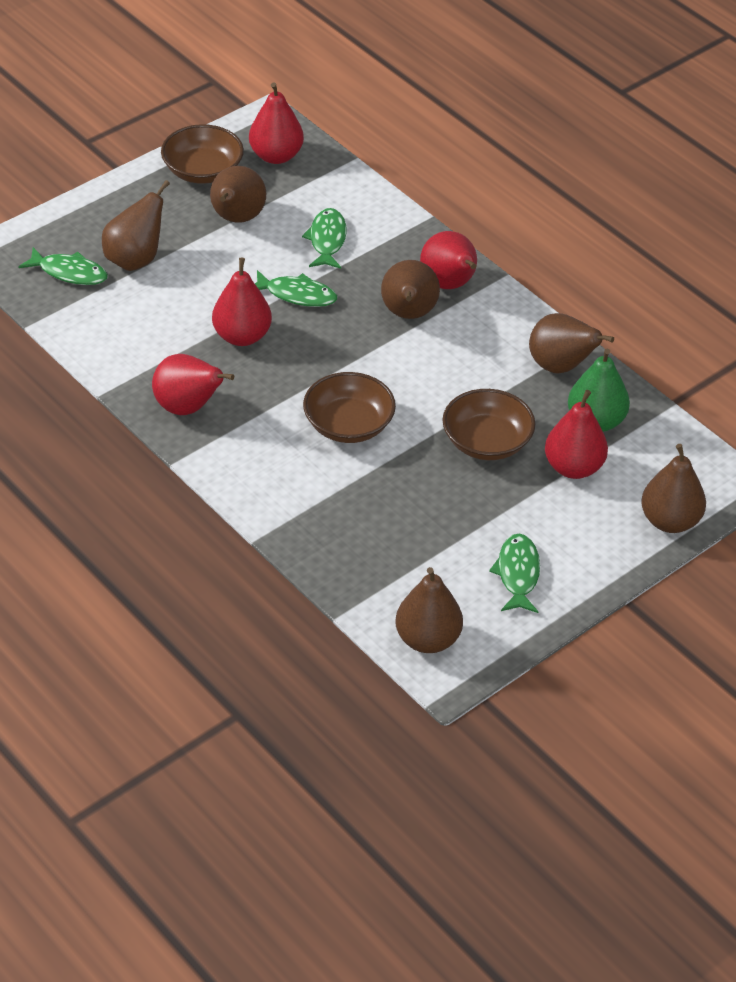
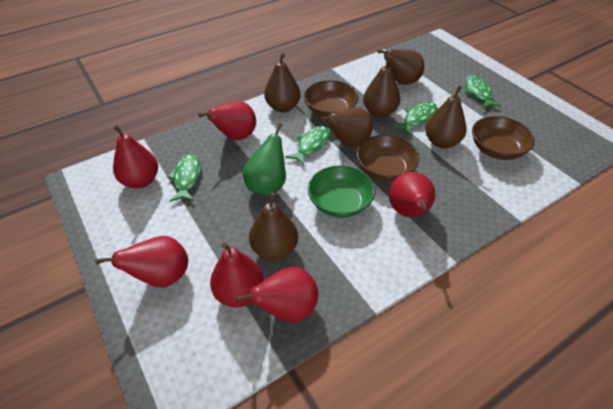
green bowl: none = 0 -> [308,166,375,218] = 1
red pear: [152,354,234,415] [212,258,272,346] [249,82,304,164] [420,231,477,289] [545,390,608,479] = 5 -> [95,236,188,288] [113,125,158,189] [198,101,256,140] [210,243,264,308] [236,267,318,322] [389,172,435,217] = 6

